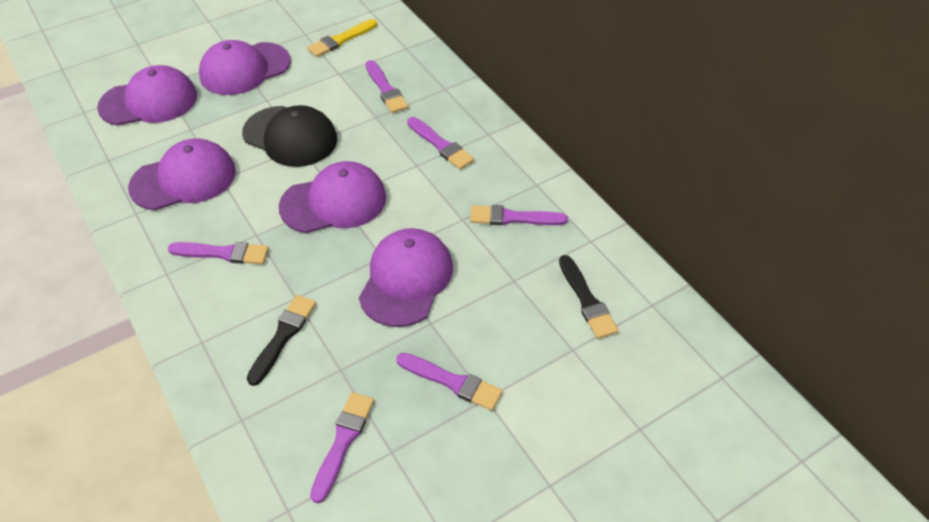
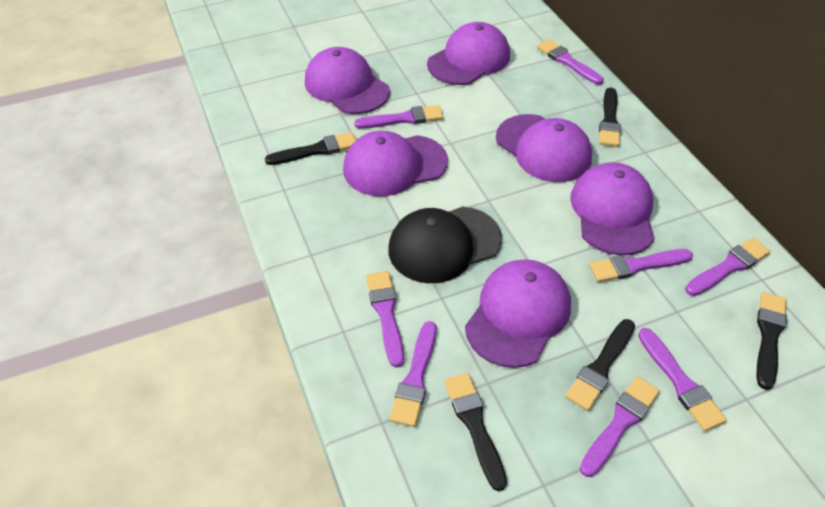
black brush: [247,295,316,386] [559,255,618,339] = 2 -> [265,132,356,165] [444,373,507,491] [565,319,635,411] [599,87,621,147] [757,292,787,390] = 5
purple brush: [168,242,269,264] [310,392,374,503] [365,60,408,113] [396,353,503,411] [407,117,474,169] [470,205,568,225] = 6 -> [354,105,444,129] [366,271,404,368] [389,321,437,427] [537,39,604,85] [580,376,660,477] [589,249,693,282] [638,328,727,431] [685,238,770,296] = 8
purple cap: [97,65,197,126] [128,138,236,210] [199,40,291,95] [279,161,386,233] [359,228,453,327] = 5 -> [305,47,390,114] [343,131,448,197] [427,22,510,85] [465,259,571,368] [496,114,592,182] [570,162,654,255] = 6
yellow brush: [307,19,377,57] = 1 -> none = 0

